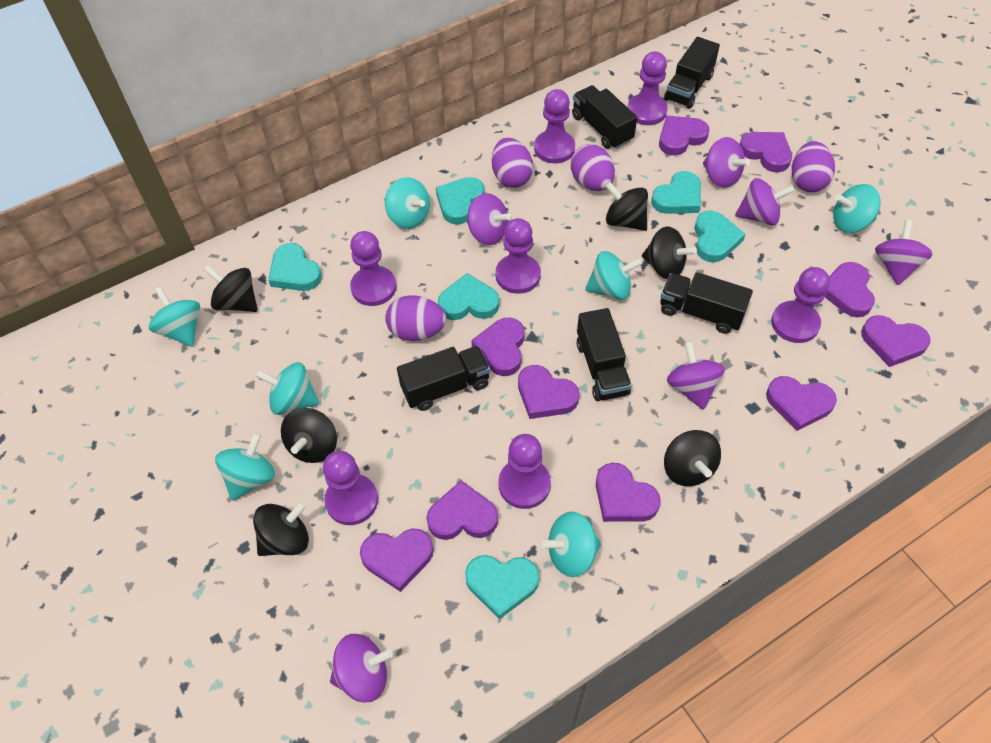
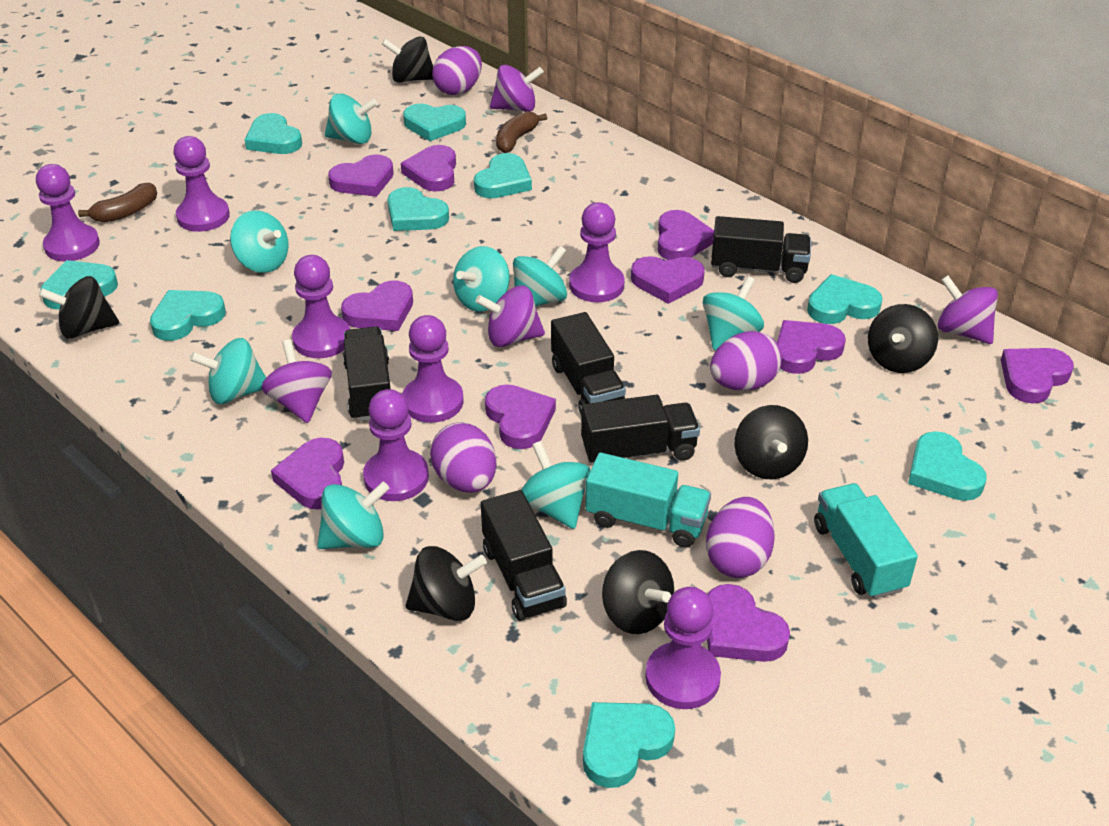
brown banana: none = 0 -> [78,183,157,223] [496,111,547,153] = 2
purple spinning top: [330,634,393,703] [467,193,511,245] [667,341,725,410] [703,137,750,188] [735,178,795,225] [875,220,933,285] = 6 -> [261,340,332,423] [475,286,545,347] [490,65,544,112] [938,275,998,344] = 4
turquoise heart: [268,243,322,291] [436,177,485,225] [438,273,500,320] [465,555,539,619] [651,171,701,214] [694,211,745,262] = 6 -> [40,260,118,309] [150,290,226,341] [245,113,302,154] [388,187,449,231] [403,103,466,141] [474,153,532,198] [583,702,675,788] [807,274,883,324] [908,431,987,501] = 9
turquoise spinning top: [149,287,200,347] [215,432,275,501] [255,362,320,415] [385,177,430,229] [541,512,601,577] [585,251,643,300] [833,184,881,233] = 7 -> [190,338,266,404] [230,210,289,273] [317,482,390,549] [325,93,377,144] [453,246,510,312] [513,246,567,307] [521,441,590,529] [703,276,764,350] = 8
turquoise truck: none = 0 -> [585,452,711,548] [814,483,918,599] = 2

